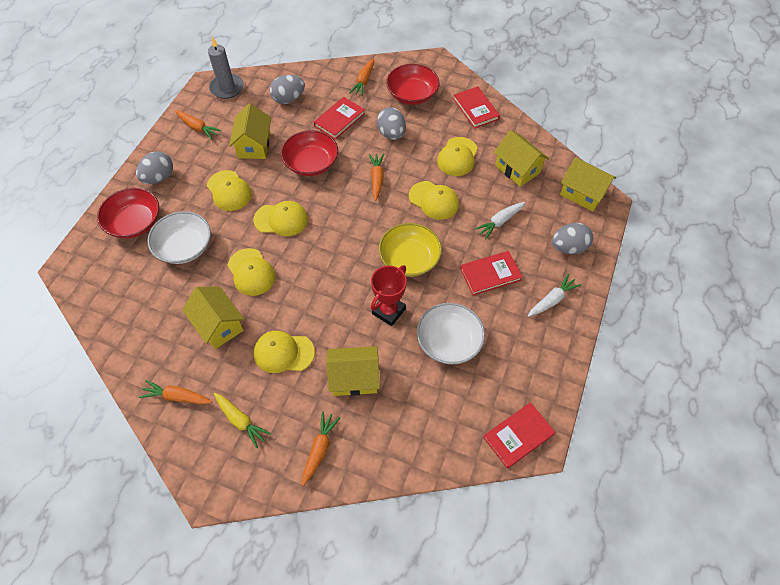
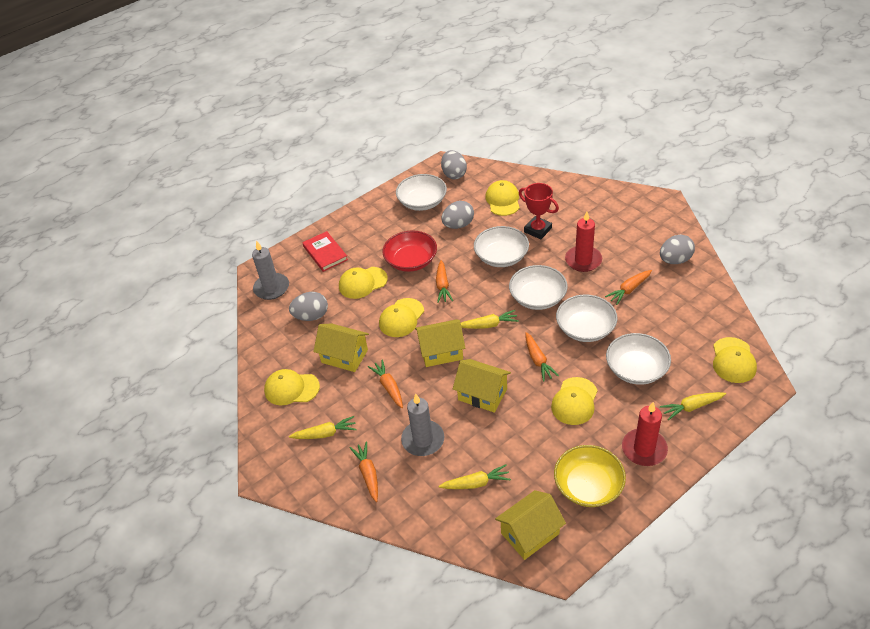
grey candle: [208,36,244,99] = 1 -> [252,240,289,300] [401,394,444,456] = 2
red book: [314,97,365,140] [453,86,500,129] [460,251,522,296] [483,402,555,469] = 4 -> [302,231,348,272] = 1
red bowl: [97,188,159,238] [281,130,338,176] [386,64,440,105] = 3 -> [382,230,437,272] = 1
red candle: none = 0 -> [565,211,602,272] [622,402,668,466] = 2
white bowl: [147,211,211,264] [417,303,485,364] = 2 -> [396,174,447,211] [474,226,529,267] [509,265,568,310] [556,294,617,342] [606,333,671,385] = 5
white carrot: [475,202,526,240] [528,274,581,317] = 2 -> none = 0
yellow carrot: [214,393,271,448] = 1 -> [289,416,357,439] [439,465,511,489] [461,310,519,329] [660,392,726,420] = 4
yellow house: [182,287,244,349] [229,103,271,159] [326,346,380,396] [494,130,549,187] [560,157,616,212] = 5 -> [313,323,369,372] [415,319,465,367] [453,359,511,413] [495,490,566,560] = 4

